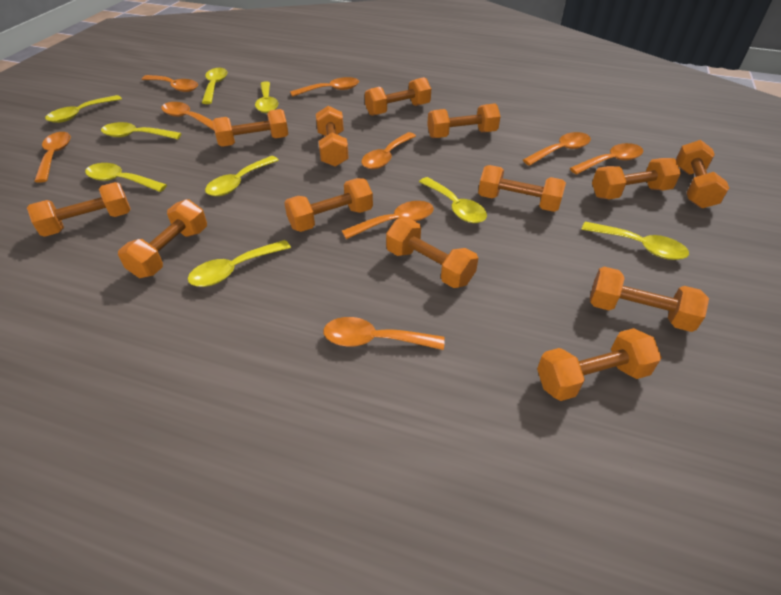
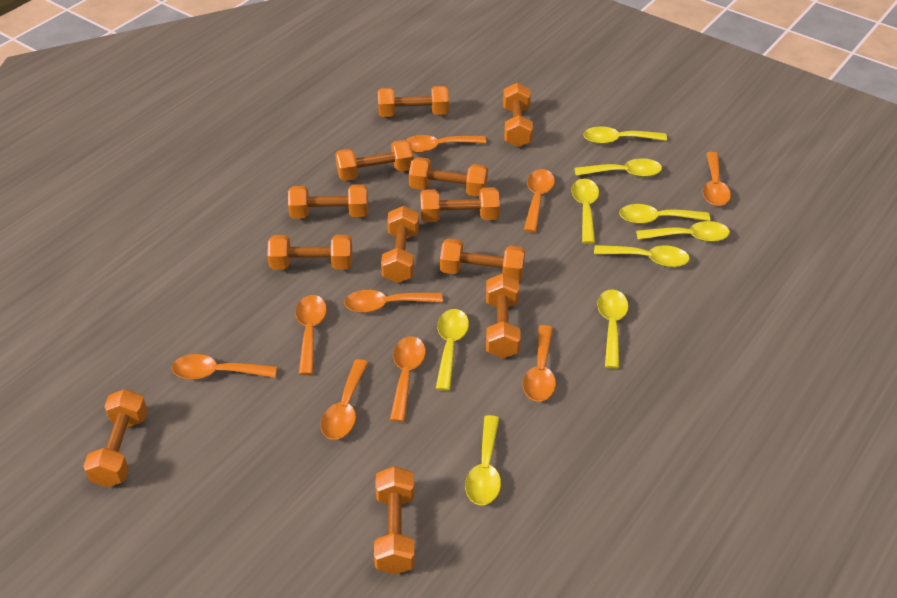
orange dumbbell: [27,182,131,237] [118,199,207,278] [213,109,288,147] [284,178,373,232] [316,106,349,167] [365,77,431,116] [386,219,478,288] [427,103,501,138] [478,165,566,212] [537,328,662,401] [590,267,709,332] [592,158,681,199] [676,140,729,208] = 13 -> [83,389,148,487] [267,235,352,269] [288,184,368,219] [335,140,414,181] [374,466,415,574] [378,86,449,117] [381,206,419,283] [409,157,488,197] [420,187,500,222] [440,238,525,281] [486,274,521,358] [503,83,533,147] = 12

